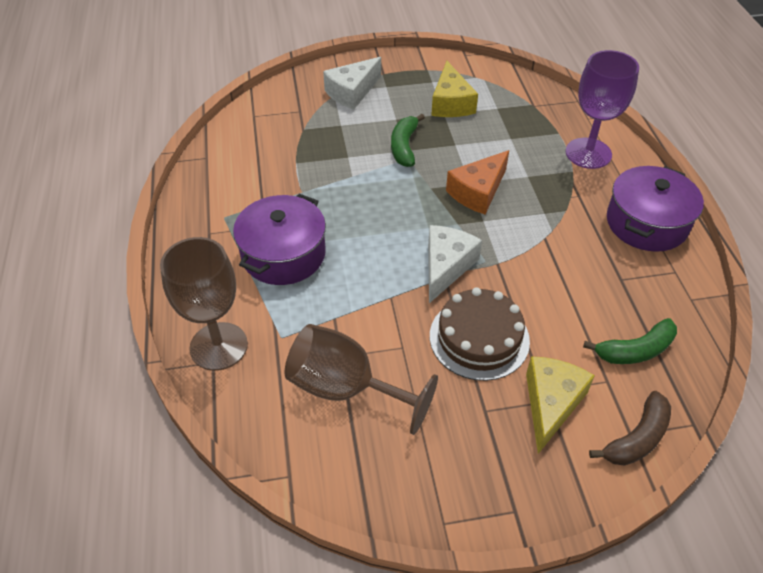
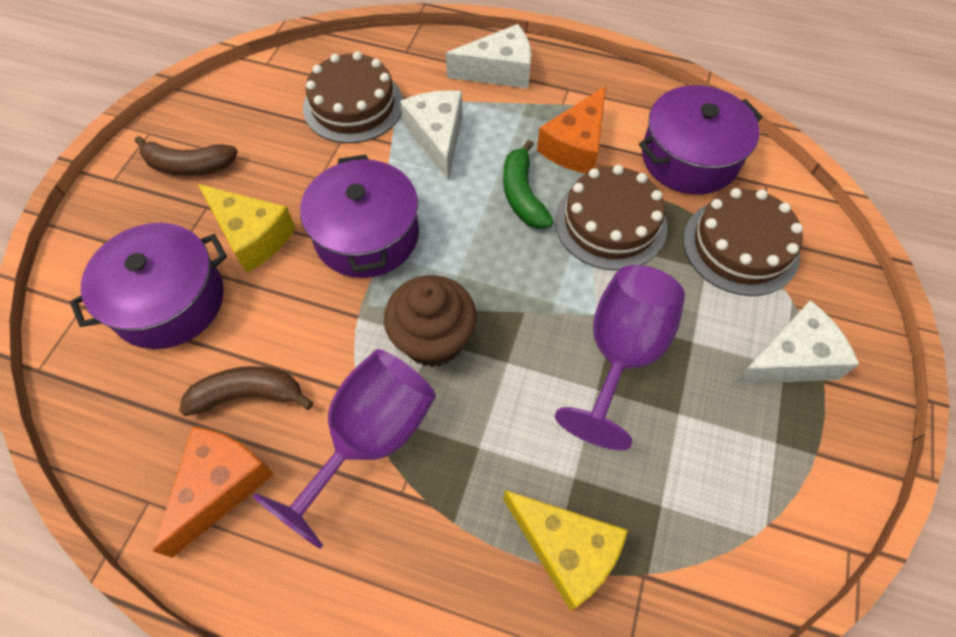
brown banana: [589,391,671,466] = 1 -> [135,136,238,176] [179,366,313,416] = 2
brown cake: [430,287,530,381] = 1 -> [303,51,403,143] [555,165,667,271] [683,188,803,296] = 3
brown cupcake: none = 0 -> [384,275,477,367] = 1
brown goblet: [160,237,248,371] [285,324,438,435] = 2 -> none = 0
green banana: [391,114,425,167] [583,318,677,364] = 2 -> [503,140,553,229] = 1
orange cheese: [446,150,509,214] = 1 -> [153,427,274,558] [537,86,606,174] = 2
purple goblet: [566,50,639,169] = 1 -> [253,349,436,549] [555,265,685,450] = 2
purple pot: [233,194,326,285] [607,166,704,252] = 2 -> [70,223,227,349] [300,154,419,278] [639,85,763,194] = 3
white cheese: [323,57,381,110] [428,225,482,303] = 2 -> [400,90,463,181] [446,24,531,88] [733,300,859,384] = 3

